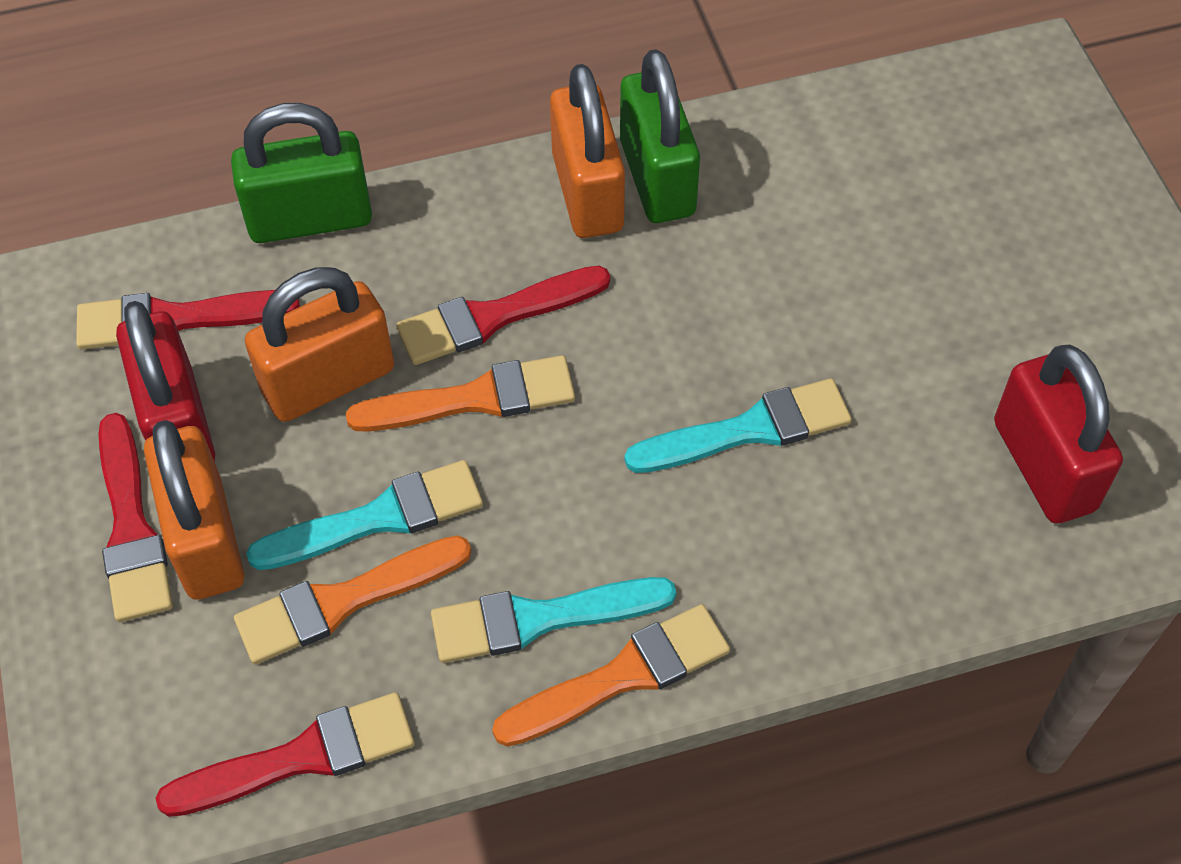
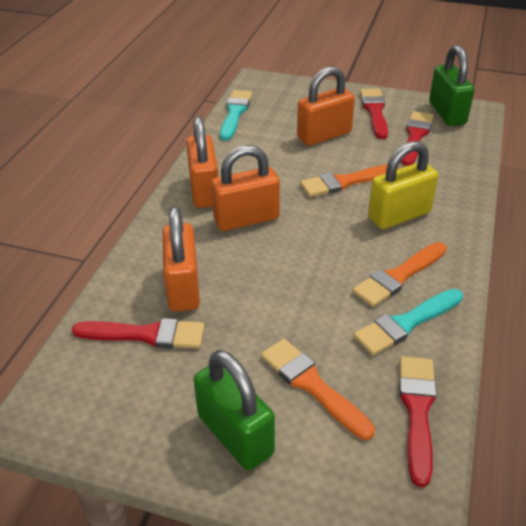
orange padlock: [144,420,244,600] [245,267,394,422] [550,64,625,238] = 3 -> [163,206,200,311] [186,116,218,208] [211,145,280,231] [297,66,355,146] = 4
red padlock: [116,301,215,462] [994,345,1123,524] = 2 -> none = 0
turquoise brush: [246,460,483,570] [431,577,676,663] [624,378,852,473] = 3 -> [220,90,252,141] [353,289,463,355] = 2
yellow padlock: none = 0 -> [368,141,438,229] = 1

